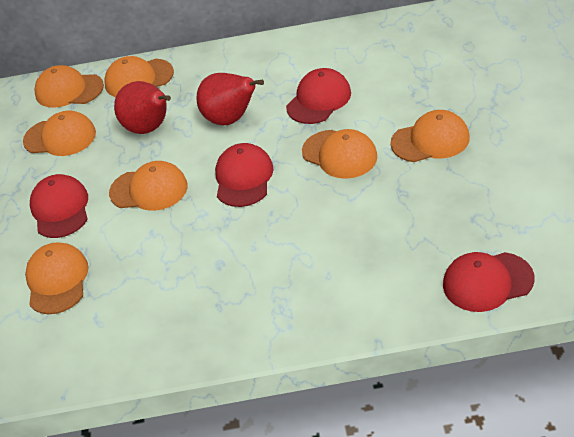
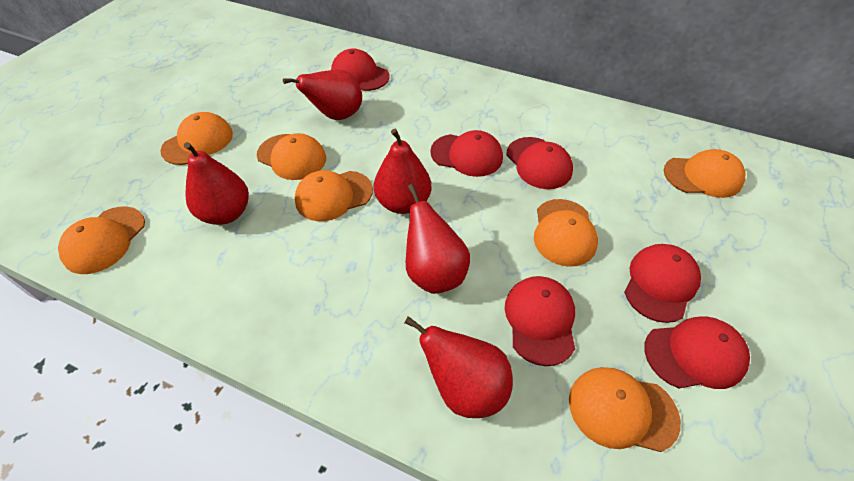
red cap: [30,174,88,238] [215,143,274,207] [286,68,351,124] [443,252,534,312] = 4 -> [331,48,390,91] [430,130,503,177] [505,276,575,366] [506,137,573,189] [624,244,701,323] [644,317,750,389] = 6
red pear: [114,81,171,134] [197,73,264,125] = 2 -> [184,142,249,225] [283,70,362,120] [374,129,431,214] [404,316,513,418] [406,184,470,294] = 5

